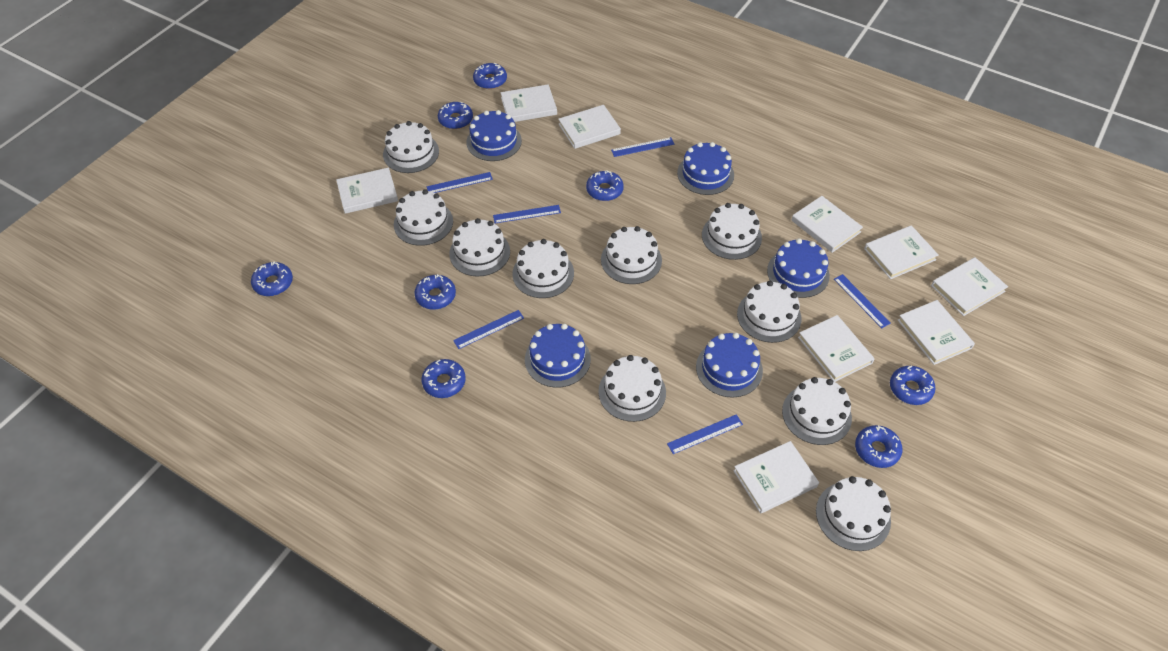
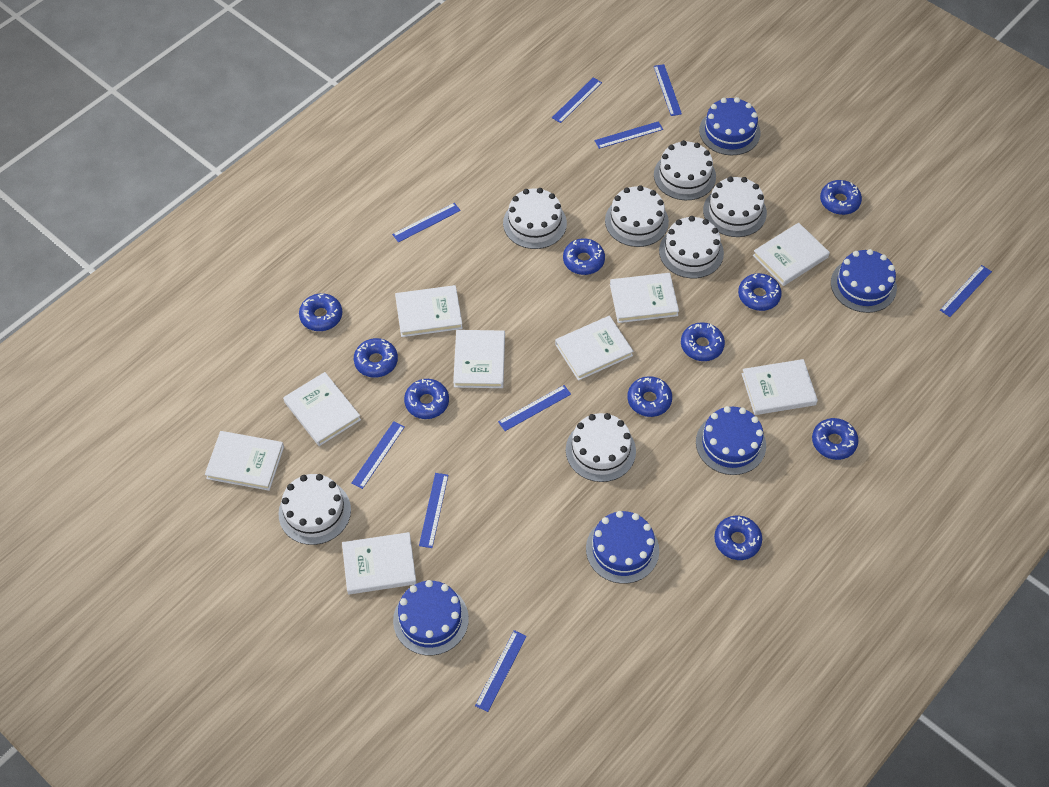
blue donut: [251,261,293,296] [414,274,456,309] [421,359,466,398] [438,102,473,129] [473,63,507,89] [586,170,624,201] [855,425,903,468] [890,366,935,405] = 8 -> [299,293,342,331] [354,338,398,378] [404,379,449,419] [563,238,605,275] [627,376,672,417] [681,322,725,361] [714,516,762,560] [738,273,782,311] [812,418,858,460] [820,180,862,215] = 10
blue ruler: [427,172,493,193] [453,310,524,349] [493,205,561,223] [611,137,674,157] [667,414,743,454] [834,274,891,328] = 6 -> [351,421,405,489] [392,203,461,243] [419,473,448,548] [475,630,527,712] [498,385,571,431] [552,77,602,123] [595,121,663,149] [654,64,682,116] [940,265,992,317] = 9
white cake: [383,121,439,173] [394,189,453,246] [449,218,510,277] [512,239,574,298] [598,355,666,422] [601,226,662,284] [702,203,762,260] [737,281,801,343] [782,377,852,445] [816,476,891,551] = 10 -> [278,474,351,545] [503,188,567,249] [566,413,636,482] [605,185,669,247] [654,140,716,200] [659,216,724,278] [703,176,767,237] = 7

